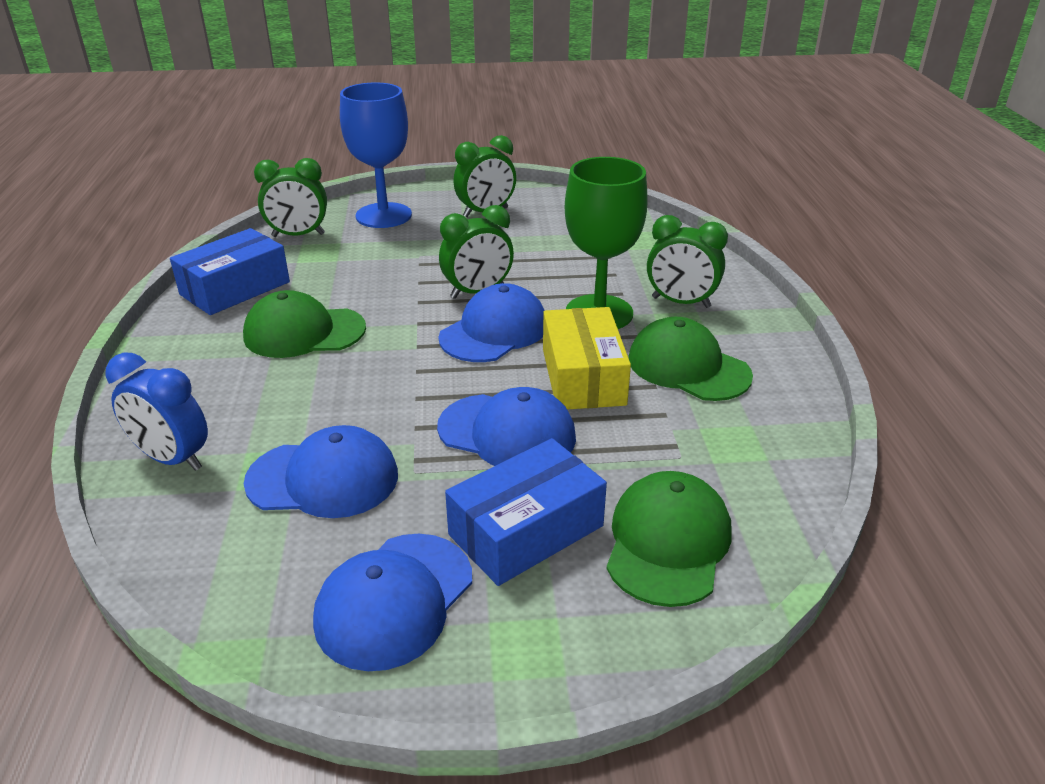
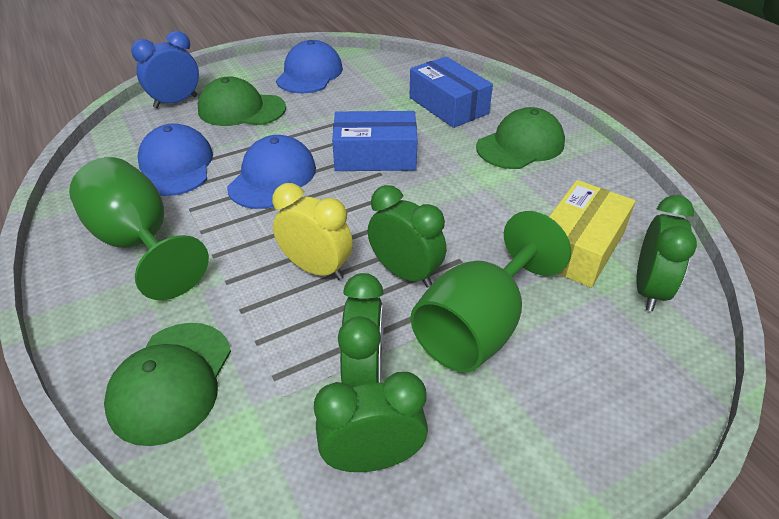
blue cap: [244,425,398,518] [313,534,472,671] [437,387,576,466] [438,283,545,362] = 4 -> [138,123,213,196] [227,135,316,209] [276,40,343,93] = 3
blue goblet: [340,82,412,228] = 1 -> none = 0
green goblet: [565,157,648,329] = 1 -> [69,157,209,300] [411,211,571,372] = 2
yellow clock: none = 0 -> [272,183,353,280] = 1

